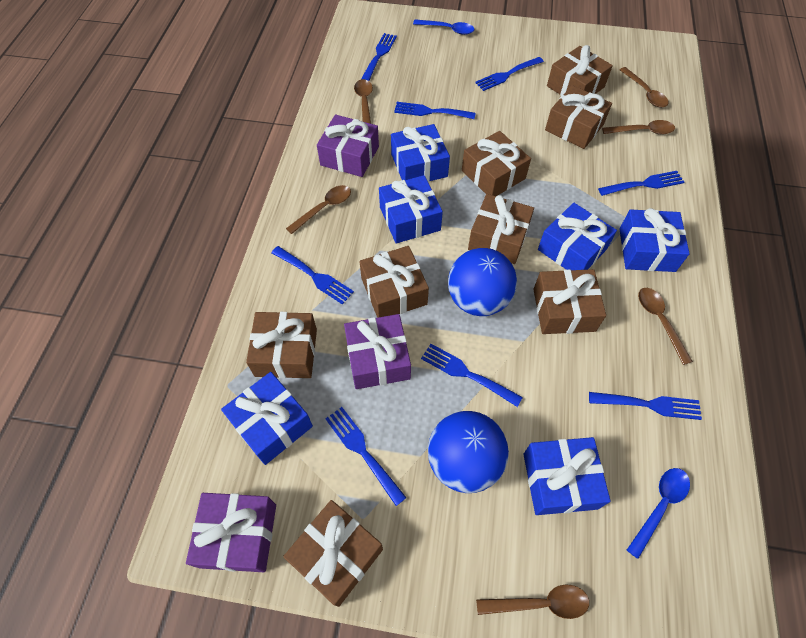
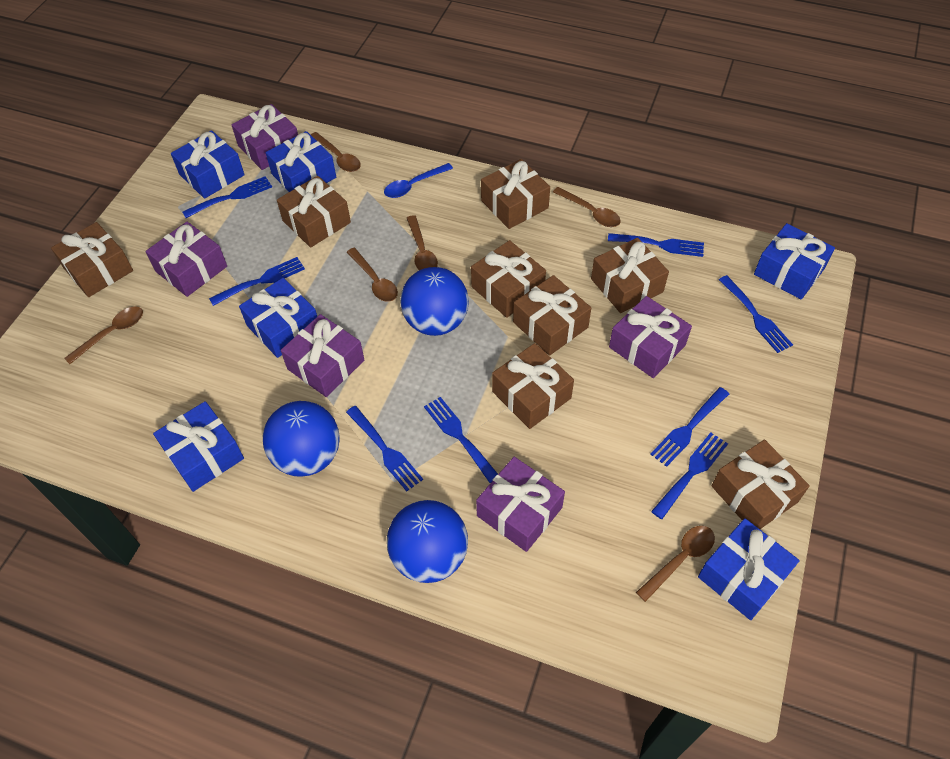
blue ball: [428,411,509,493] [448,248,517,316] = 2 -> [263,401,340,477] [387,500,468,583] [400,267,469,336] = 3
blue spoon: [413,19,474,35] [627,468,690,559] = 2 -> [384,163,453,198] = 1
purple gift: [186,493,276,572] [317,115,379,177] [344,314,411,389] = 3 -> [146,222,227,297] [231,104,298,170] [281,314,364,397] [476,457,565,552] [609,296,692,378] = 5

